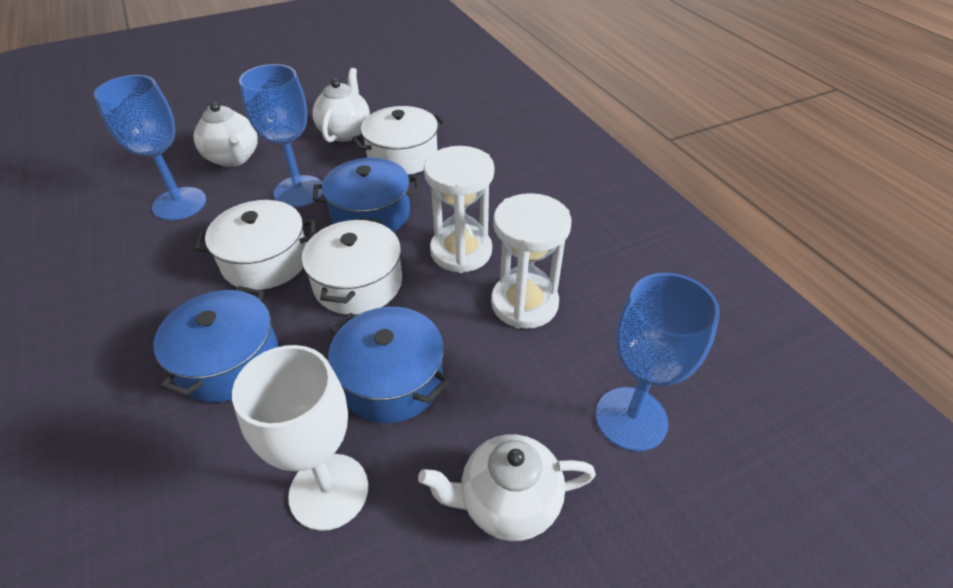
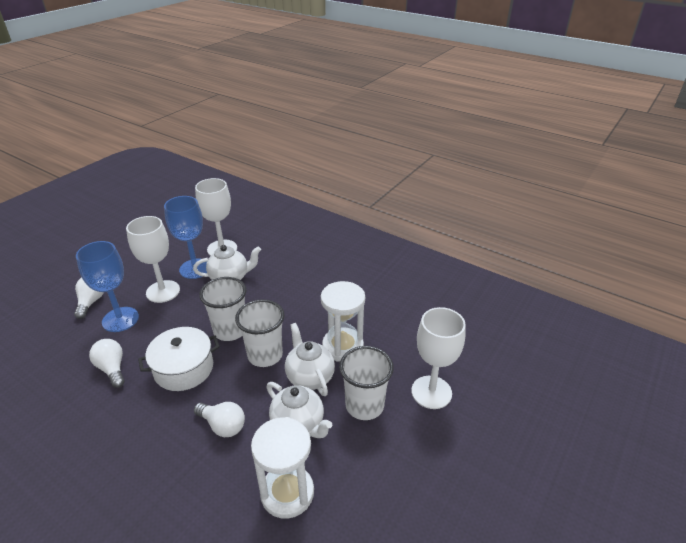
blue goblet: [94,75,206,220] [239,64,323,207] [596,273,720,451] = 3 -> [76,241,139,332] [164,196,207,279] = 2
blue pot: [153,286,279,402] [313,158,420,232] [328,307,449,423] = 3 -> none = 0
white cup: none = 0 -> [199,277,246,341] [235,299,284,367] [339,346,394,420] = 3
white goblet: [232,345,368,531] = 1 -> [126,216,180,303] [195,178,237,256] [411,307,466,409] = 3
white light bulb: none = 0 -> [74,277,104,319] [89,339,125,388] [194,402,245,437] = 3
white pot: [195,200,315,290] [302,218,402,315] [352,106,446,175] = 3 -> [138,327,220,391] = 1

